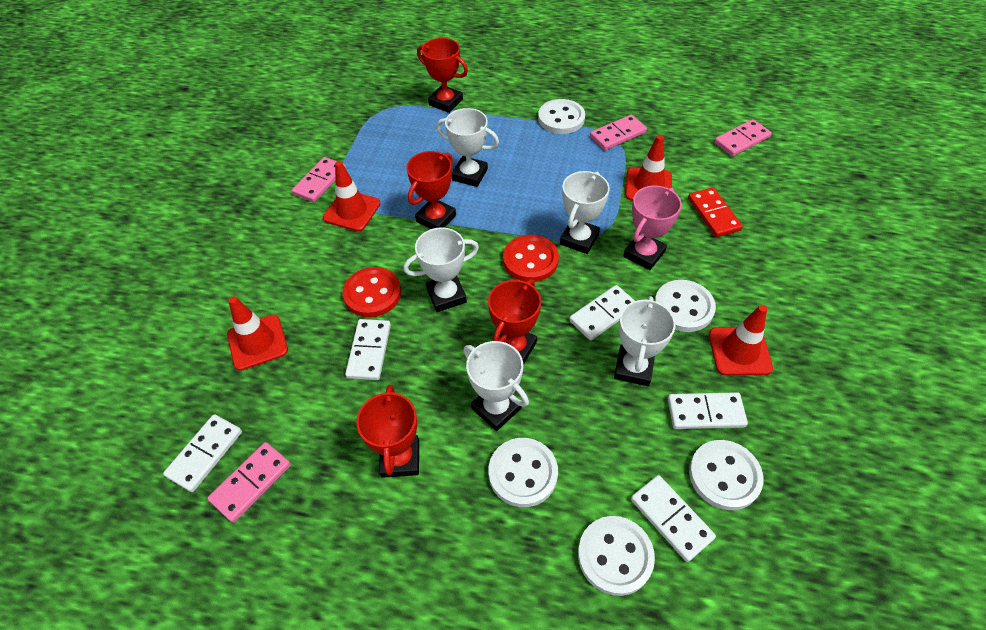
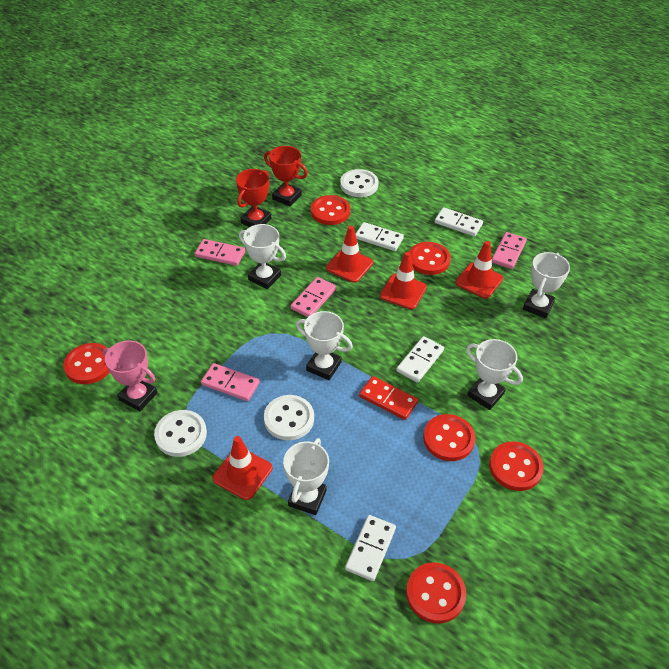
red button: [343,267,401,317] [503,235,559,282] = 2 -> [63,343,110,384] [311,195,350,225] [406,563,466,623] [409,242,451,275] [423,414,475,461] [489,442,544,491] = 6
red trophy: [356,385,419,478] [407,151,456,229] [417,38,468,113] [488,279,541,365] = 4 -> [236,169,271,227] [264,146,308,206] = 2
white button: [489,438,558,507] [538,99,585,134] [578,516,655,596] [655,280,716,332] [689,440,763,510] = 5 -> [154,410,207,457] [264,395,314,440] [340,169,378,197] = 3
white domino: [163,414,242,492] [345,319,391,380] [569,285,635,341] [631,475,716,562] [668,392,748,429] = 5 -> [345,515,396,581] [356,222,404,251] [396,336,444,383] [435,207,483,237] = 4

